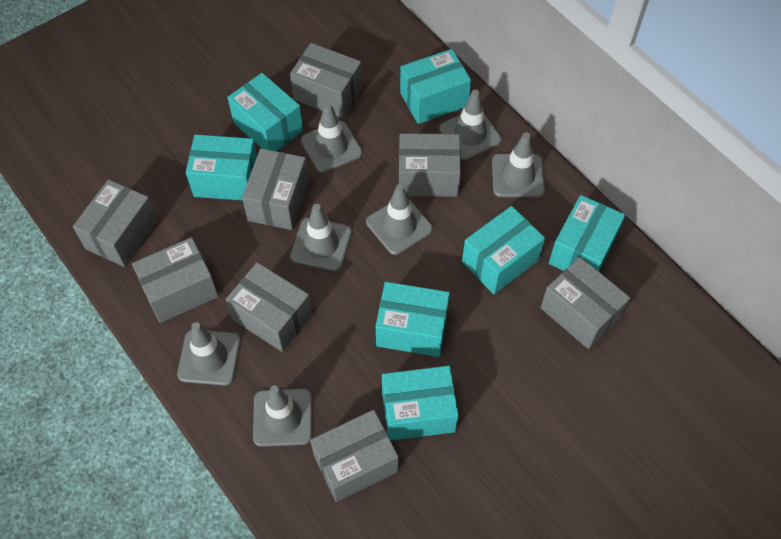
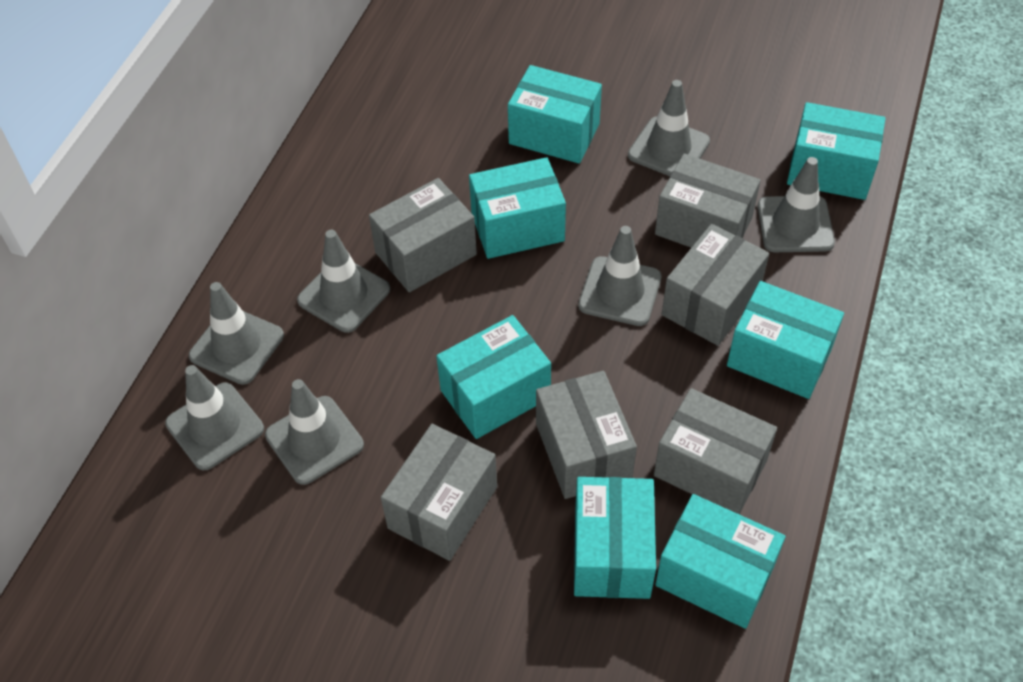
grey box: [73,179,158,267] [132,237,218,323] [226,262,312,352] [242,148,309,230] [290,43,362,119] [310,410,399,502] [399,133,461,197] [541,257,630,349] = 8 -> [369,178,477,292] [381,424,497,561] [536,371,637,499] [654,388,777,514] [655,154,761,248] [662,224,769,346] = 6

